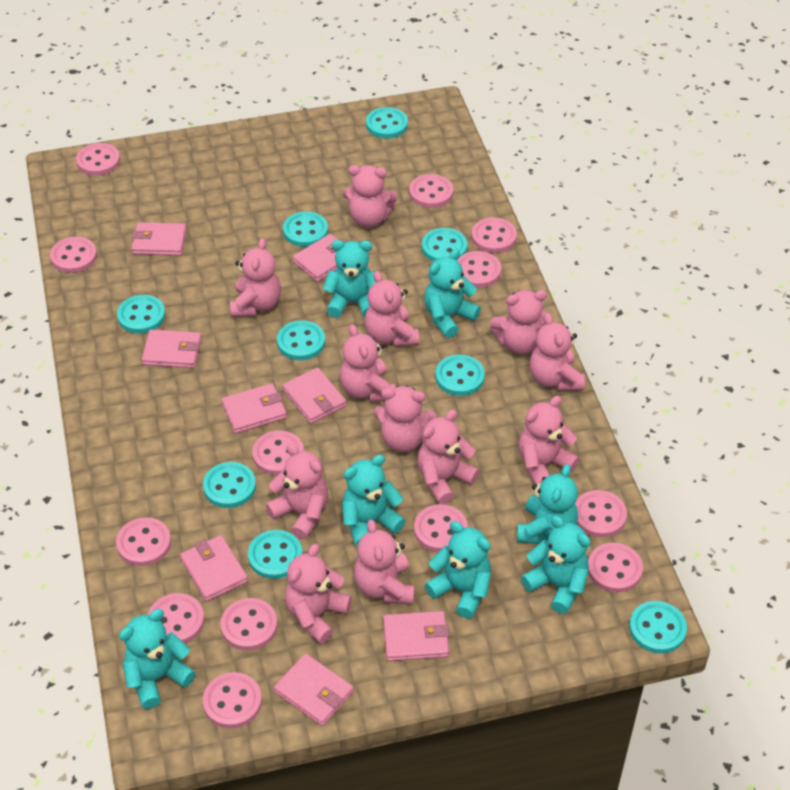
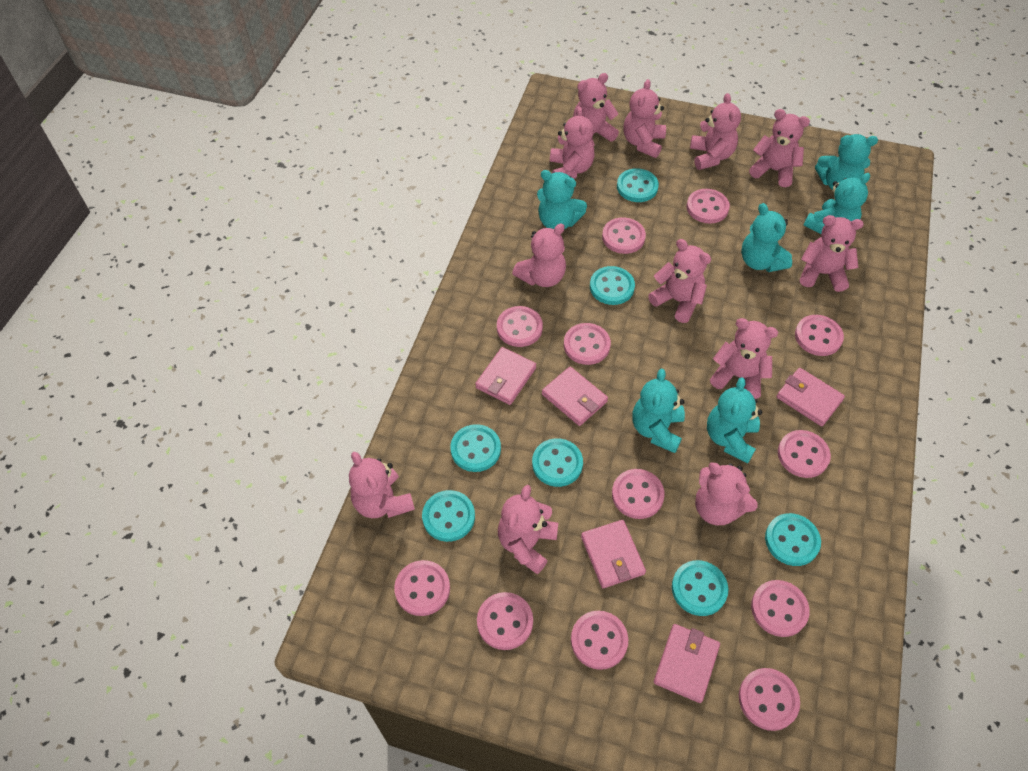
pink button: [50,237,97,273] [76,143,120,176] [116,517,171,566] [148,593,204,644] [203,672,262,728] [221,598,278,650] [252,430,304,475] [409,174,453,208] [414,504,468,552] [457,251,501,288] [471,217,517,253] [575,490,627,537] [588,543,643,593] = 13 -> [394,560,450,616] [477,592,533,650] [497,306,543,347] [564,323,611,365] [571,611,628,670] [602,217,646,254] [612,469,665,519] [687,189,730,223] [739,668,800,731] [751,580,810,637] [778,430,831,478] [795,315,844,356] = 12
pink wallet: [131,222,187,256] [142,330,202,368] [180,535,248,601] [222,383,287,434] [274,654,354,726] [282,367,346,424] [293,234,345,282] [383,611,449,661] = 8 -> [475,347,536,405] [542,367,608,426] [581,520,646,588] [654,624,720,703] [776,368,845,426] = 5
turquoise button: [117,295,165,334] [203,462,256,508] [248,530,303,579] [277,320,325,360] [283,211,328,247] [366,107,408,139] [422,228,467,262] [435,355,485,396] [629,601,687,653] = 9 -> [422,490,475,542] [450,424,501,472] [532,438,583,487] [590,266,635,305] [617,168,659,202] [672,560,728,616] [765,513,821,566] = 7
turquoise teddy bear: [119,609,196,709] [323,240,375,318] [342,455,406,547] [424,249,481,338] [425,521,491,619] [517,464,578,544] [521,516,591,614] = 7 -> [537,170,587,229] [632,369,685,453] [707,377,762,463] [741,203,792,272] [803,173,870,234] [815,134,878,190] = 6

